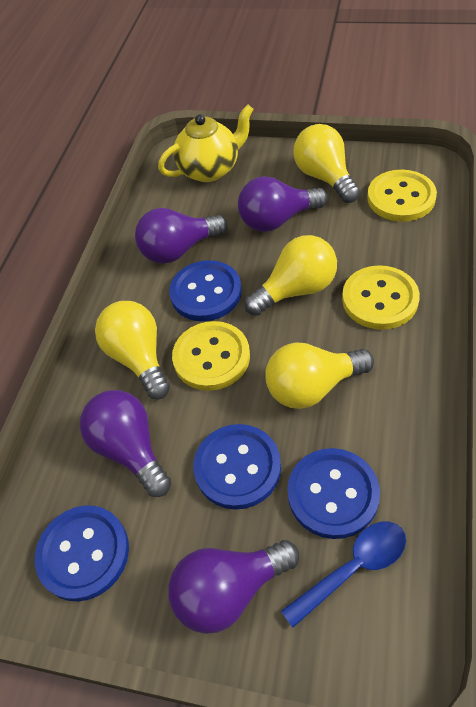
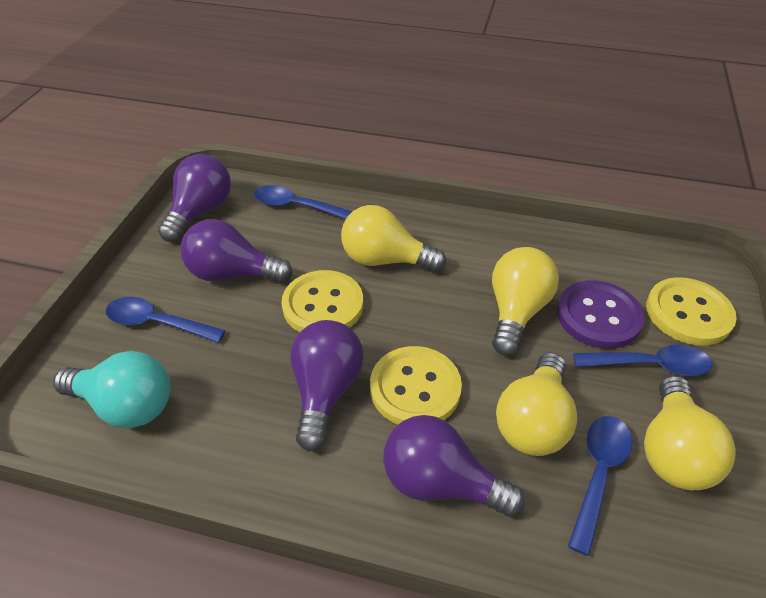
blue button: [35,505,129,601] [169,260,242,321] [193,424,281,510] [287,448,380,539] = 4 -> none = 0
blue spoon: [281,522,406,628] = 1 -> [106,297,226,343] [254,185,353,219] [568,416,632,556] [573,345,712,376] = 4
purple button: none = 0 -> [557,280,644,349] = 1
turquoise light bulb: none = 0 -> [53,351,170,428] = 1
yellow teapot: [158,105,254,182] = 1 -> none = 0

